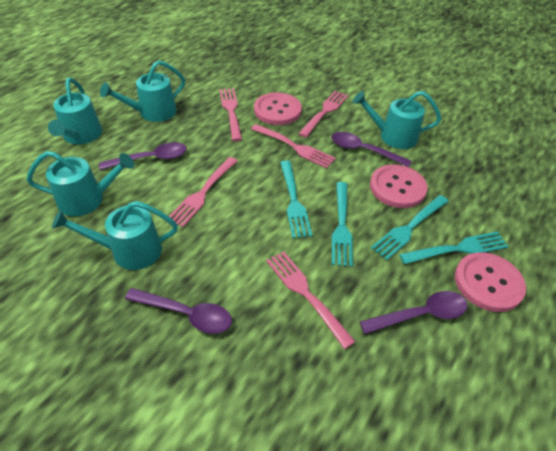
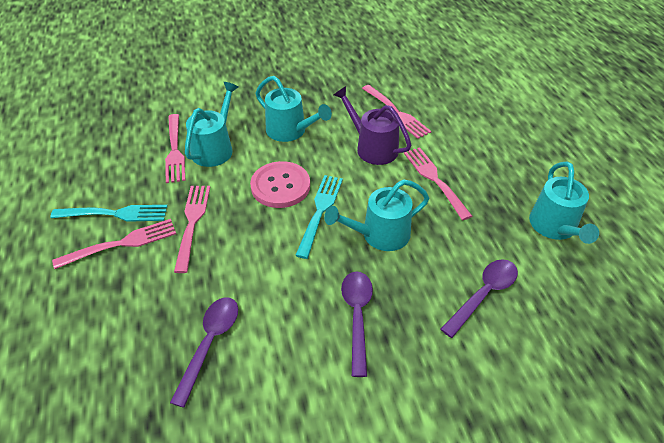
pink button: [254,93,302,125] [370,165,428,208] [455,252,526,312] = 3 -> [250,161,310,208] = 1
purple spoon: [99,142,187,170] [125,288,232,334] [331,132,411,167] [359,291,468,334] = 4 -> [170,297,238,408] [341,271,373,377] [440,259,518,338] = 3
purple watering can: none = 0 -> [334,86,411,165] = 1
turquoise fork: [280,160,312,238] [332,182,353,267] [371,195,449,260] [399,231,509,264] = 4 -> [50,205,168,222] [295,175,343,259] = 2
turquoise watering can: [27,151,134,216] [48,78,102,145] [52,201,178,270] [100,60,185,122] [353,91,441,149] = 5 -> [185,82,239,167] [255,76,332,142] [324,179,429,251] [529,162,599,244] = 4

